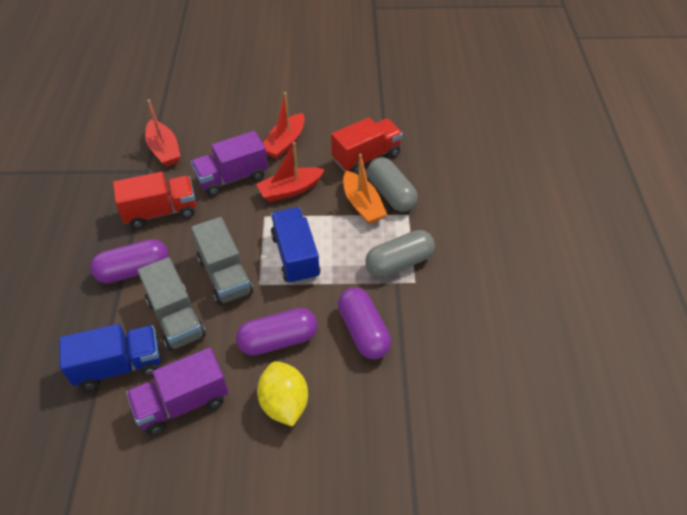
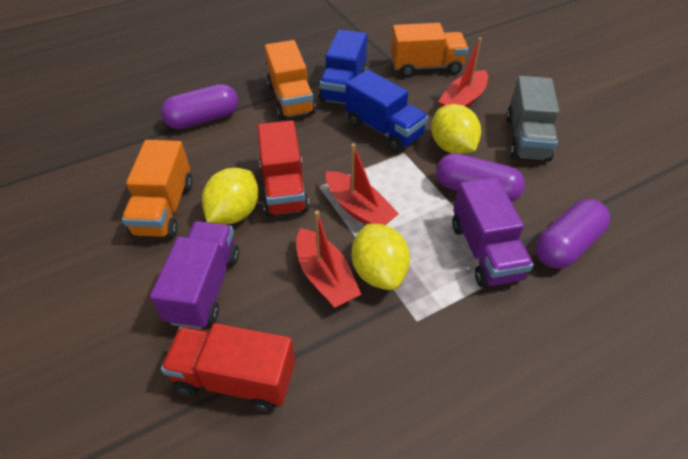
grey capsule: [365,230,435,278] [367,157,418,212] = 2 -> none = 0
grey truck: [137,257,206,351] [191,217,253,305] = 2 -> [506,76,559,162] = 1
orange boat: [343,154,387,224] = 1 -> none = 0
orange truck: none = 0 -> [122,140,193,238] [265,40,316,120] [391,23,468,77] = 3
yellow lemon: [257,361,308,427] = 1 -> [202,168,259,224] [352,224,410,290] [431,104,481,154] = 3

